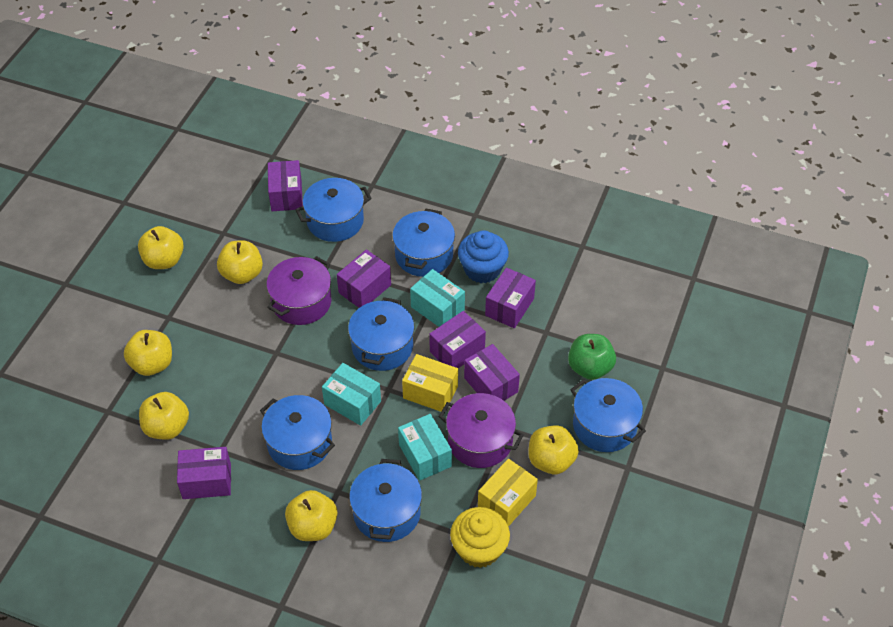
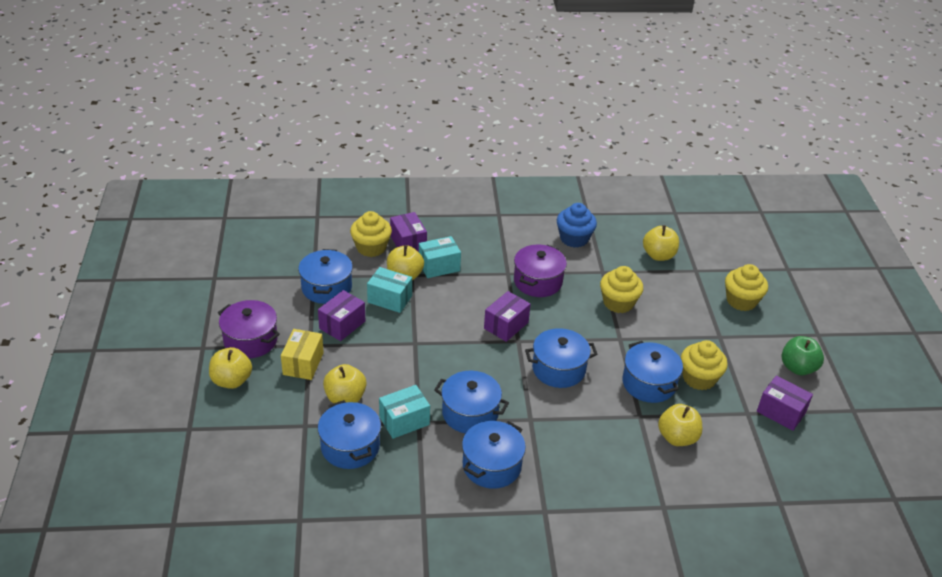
purple box: [177,447,231,499] [268,160,303,211] [337,250,391,308] [429,311,486,368] [464,344,520,401] [485,268,536,328] = 6 -> [318,290,365,341] [390,212,427,252] [484,291,531,342] [757,376,813,431] = 4
yellow apple: [124,330,172,376] [138,226,184,269] [139,392,189,440] [217,240,263,284] [285,490,338,541] [528,425,579,474] = 6 -> [209,347,252,389] [323,364,367,403] [387,245,424,280] [643,225,679,261] [658,404,702,446] = 5
yellow box: [402,354,458,412] [478,459,538,527] = 2 -> [281,329,324,380] = 1
yellow cupcake: [450,507,510,568] = 1 -> [350,211,392,257] [600,266,643,313] [681,340,728,390] [725,264,768,311] = 4

